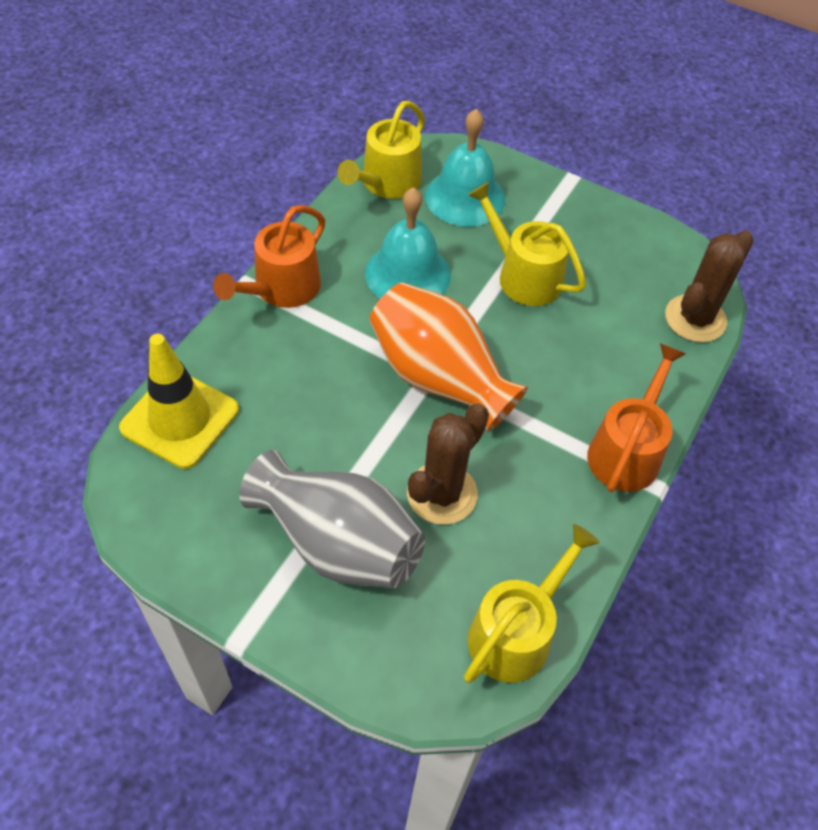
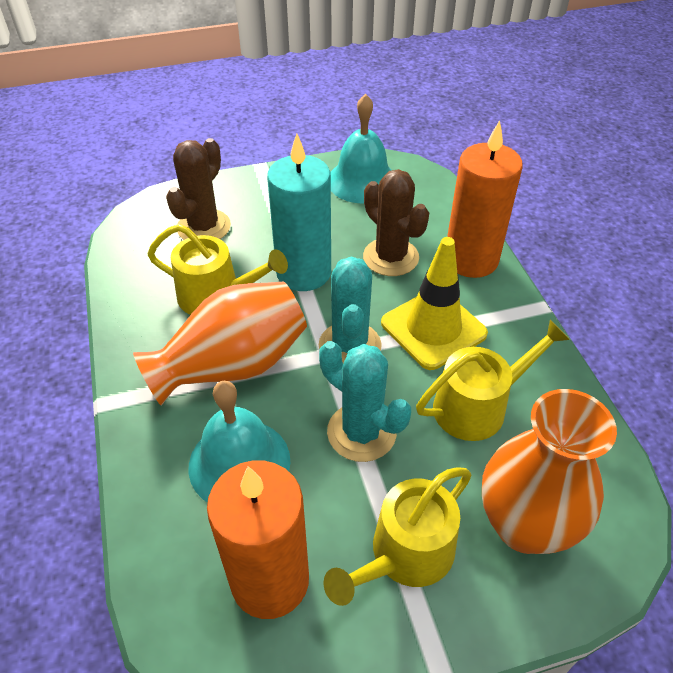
grey vase: [239,450,425,588] = 1 -> none = 0
orange candle: none = 0 -> [207,460,309,619] [447,120,523,278] = 2
orange vase: [369,282,528,432] = 1 -> [133,282,307,406] [482,389,617,554] = 2
orange watering can: [213,205,325,308] [587,343,686,492] = 2 -> none = 0
turquoise cactus: none = 0 -> [319,256,382,363] [319,341,411,462] = 2
turquoise candle: none = 0 -> [267,134,331,291] = 1

